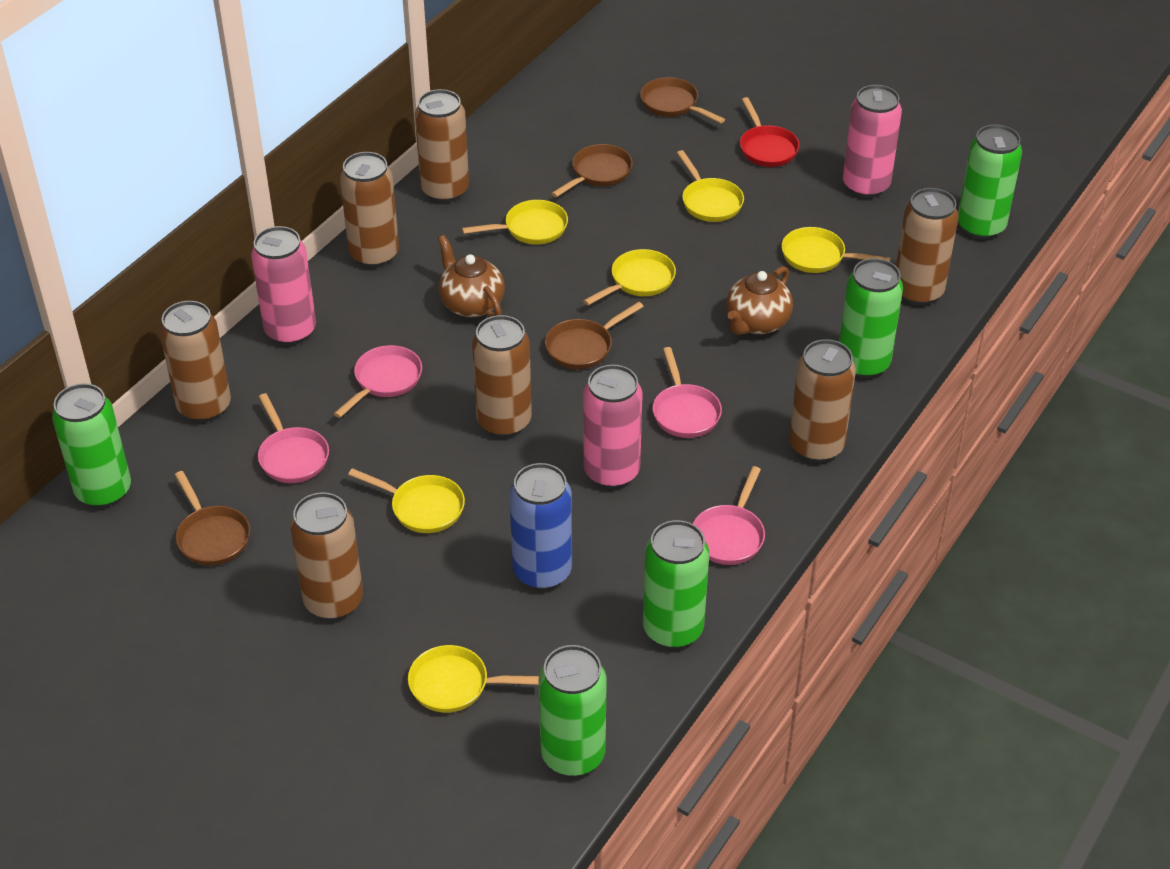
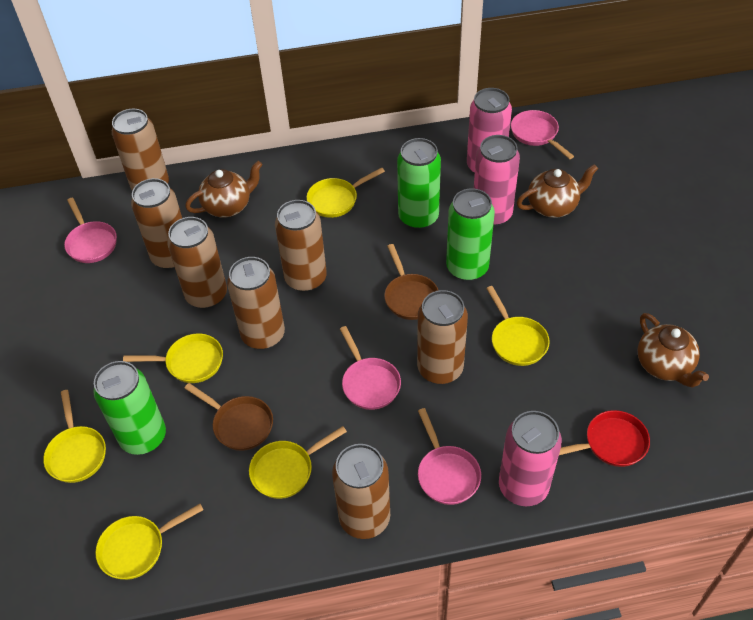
blue can: [509,463,572,590] = 1 -> none = 0
brown pan: [175,471,250,566] [545,302,644,369] [551,144,633,197] [640,77,725,123] = 4 -> [184,383,273,451] [384,244,439,320] = 2
brown teapot: [438,235,505,318] [726,266,793,335] = 2 -> [185,161,262,217] [517,164,598,218] [638,313,709,388] = 3
green can: [52,383,131,508] [538,645,607,777] [643,520,709,649] [839,258,903,379] [958,124,1022,240] = 5 -> [93,361,166,455] [397,138,441,230] [446,188,495,281] = 3

